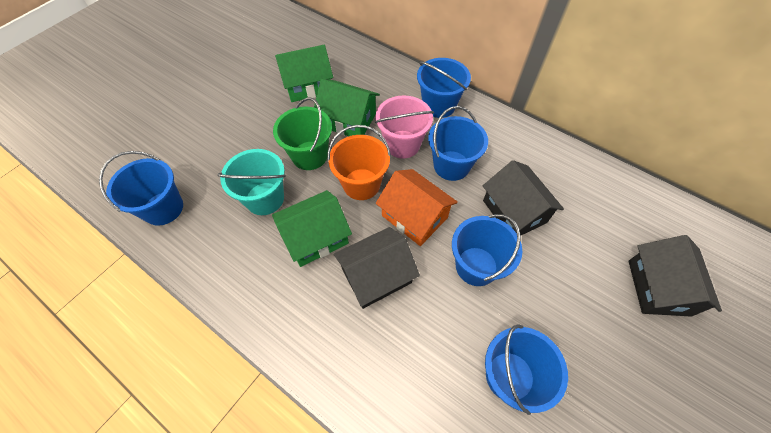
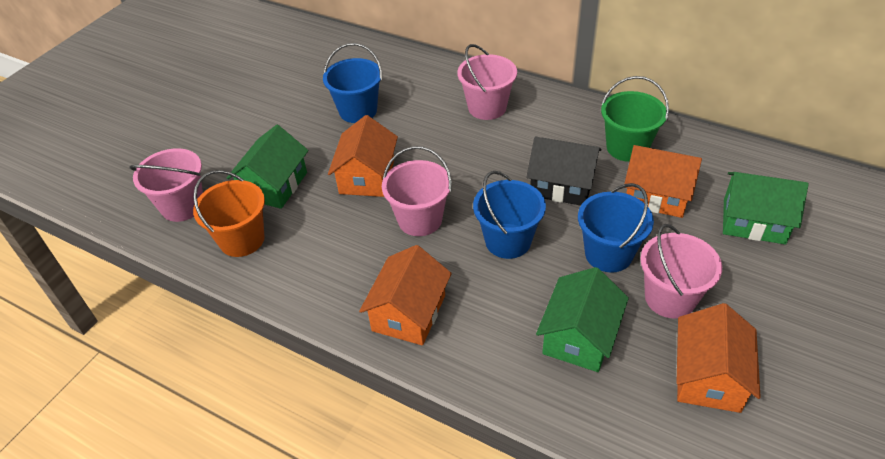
black house: [334,227,420,309] [483,160,564,236] [628,235,722,317] = 3 -> [526,137,601,206] = 1
blue bucket: [99,151,183,226] [417,58,471,118] [428,106,488,181] [452,214,522,286] [485,324,568,415] = 5 -> [323,43,382,123] [473,171,546,259] [578,183,654,273] = 3
orange house: [376,169,458,246] = 1 -> [328,115,398,197] [359,245,452,345] [624,145,702,218] [676,303,761,413] = 4
pink bucket: [375,95,434,159] = 1 -> [129,149,203,222] [382,146,452,236] [457,44,517,120] [640,224,722,319] = 4
turquoise bucket: [217,149,285,215] = 1 -> none = 0

